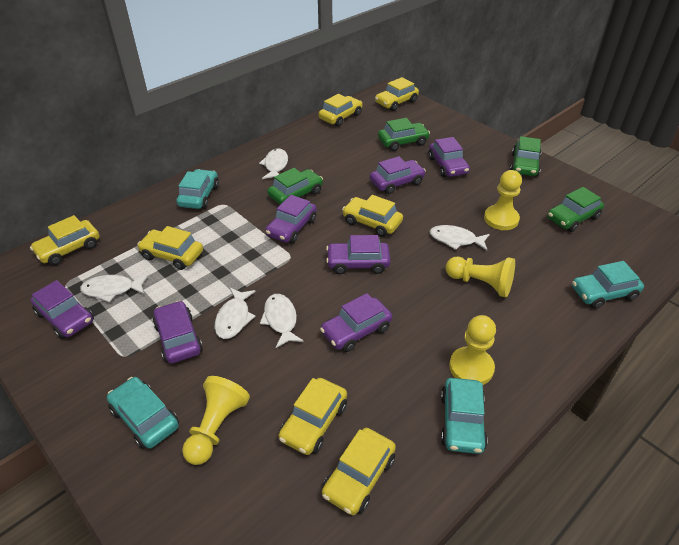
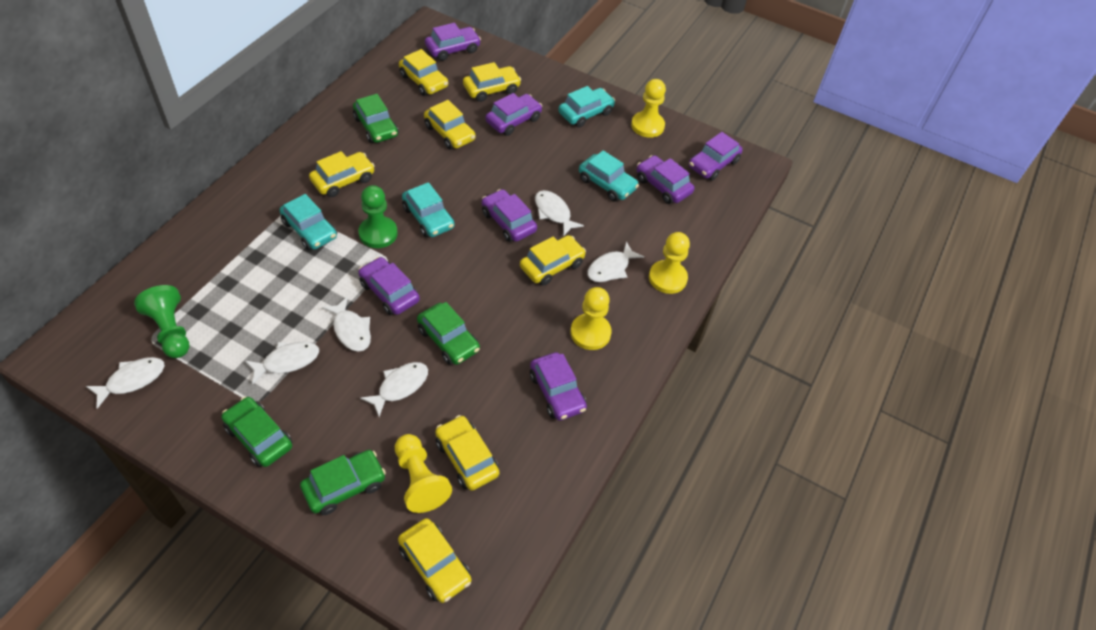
green pawn: none = 0 -> [134,285,189,358] [358,185,398,248] = 2
white fish: [80,275,148,302] [215,288,256,339] [259,148,288,179] [260,294,304,348] [430,225,490,250] = 5 -> [86,357,165,409] [245,342,319,384] [322,297,371,352] [360,362,428,417] [535,190,584,236] [587,241,644,282] = 6

